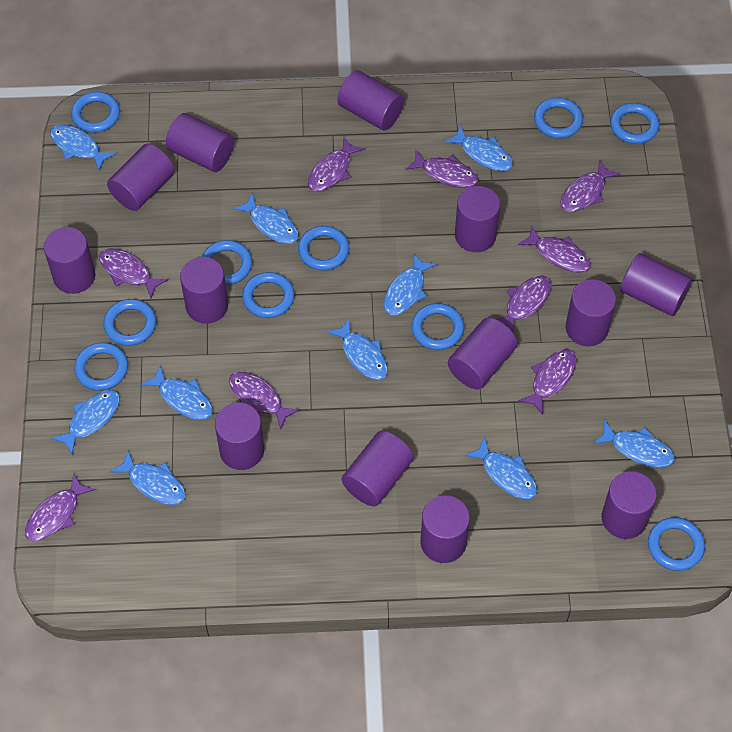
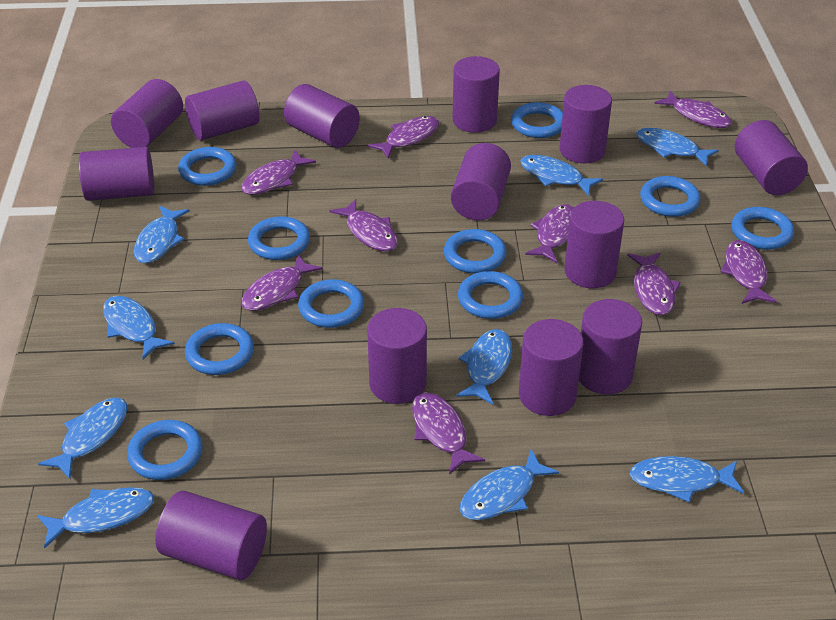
blue fish: [50,124,116,170] [51,390,120,454] [110,451,186,505] [141,366,213,420] [234,193,298,244] [327,318,388,380] [384,254,437,316] [445,125,513,171] [465,437,537,499] [593,420,675,467] = 10 -> [37,487,154,549] [38,398,128,479] [103,296,175,359] [134,206,190,263] [456,329,512,404] [460,449,559,520] [520,155,603,196] [630,456,744,502] [636,128,719,166] = 9

